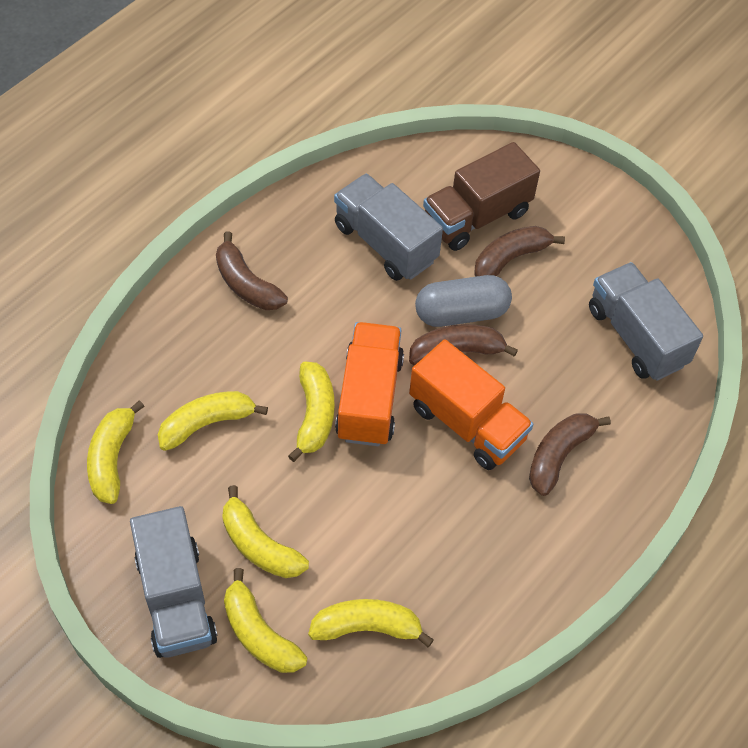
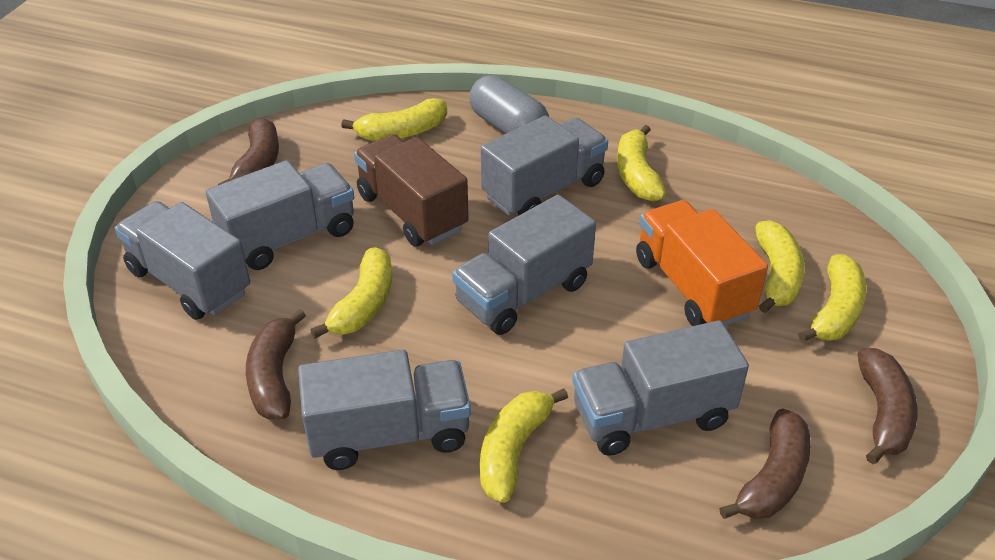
grey truck: [130,506,218,658] [334,174,443,281] [589,262,703,381] = 3 -> [115,201,250,320] [206,160,354,270] [298,350,471,470] [452,195,596,335] [481,116,608,216] [573,320,749,456] = 6
orange truck: [335,322,404,446] [409,339,533,470] = 2 -> [636,200,768,326] = 1

